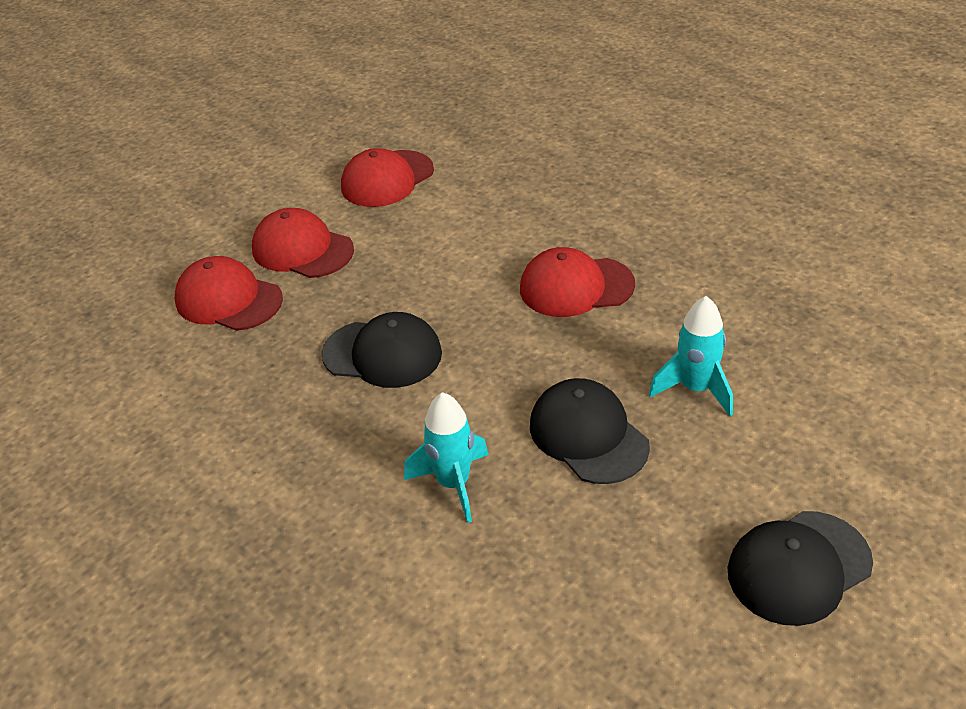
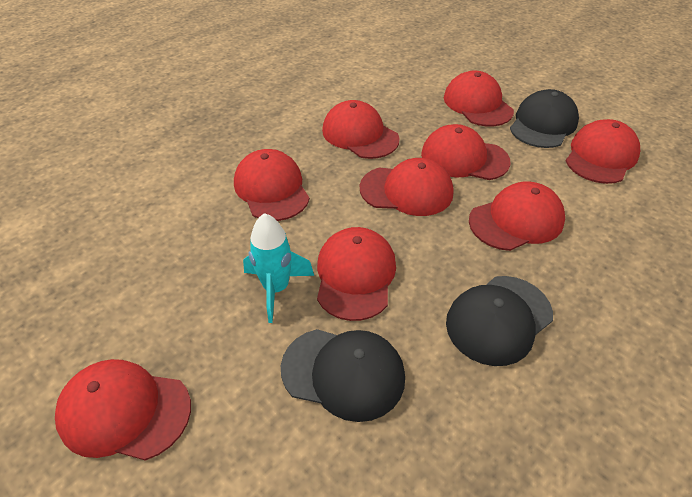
red cap: [175,256,283,331] [252,208,354,278] [341,148,434,207] [520,247,635,317] = 4 -> [55,359,191,461] [234,149,310,221] [317,227,396,321] [322,100,400,159] [360,158,453,216] [421,124,511,180] [444,71,514,127] [469,181,565,251] [566,119,640,184] = 9
turquoise rocket: [404,392,489,523] [649,296,733,416] = 2 -> [243,213,314,323] = 1

